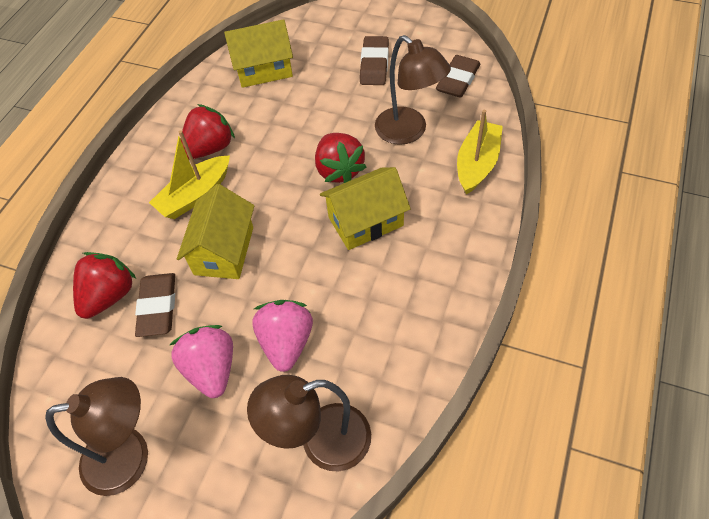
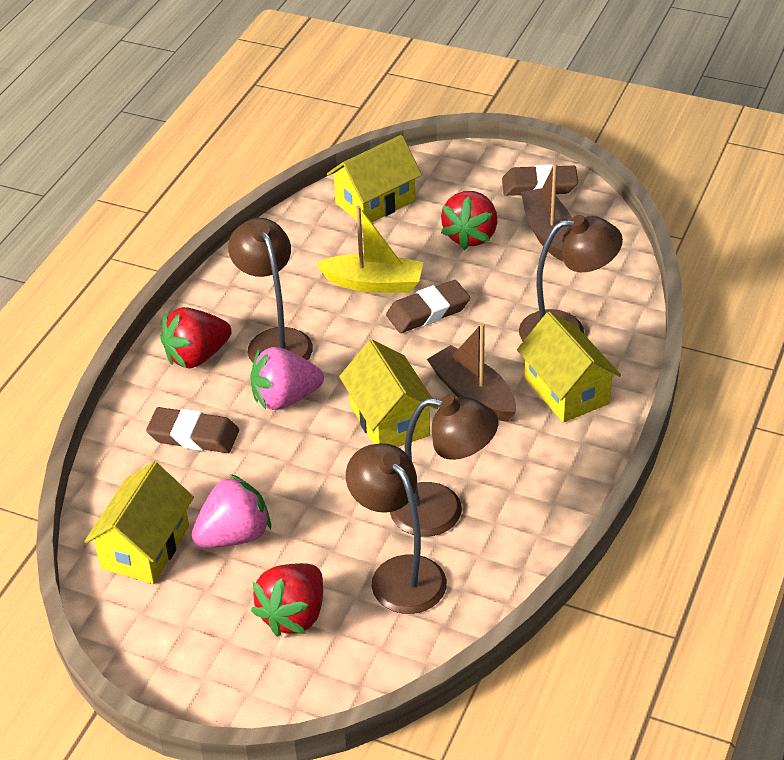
brown boat: none = 0 -> [427,323,516,422] [521,163,572,261] = 2
brown lamp: [45,377,148,496] [247,375,371,472] [375,35,451,145] = 3 -> [228,218,313,363] [346,443,447,614] [390,395,498,537] [519,215,623,341] = 4
yellow boat: [149,130,230,219] [457,110,503,194] = 2 -> [316,206,424,293] = 1
yellow house: [177,184,254,279] [224,19,293,88] [320,167,411,250] = 3 -> [84,462,194,584] [327,135,422,225] [339,340,439,447] [517,312,621,423] = 4

